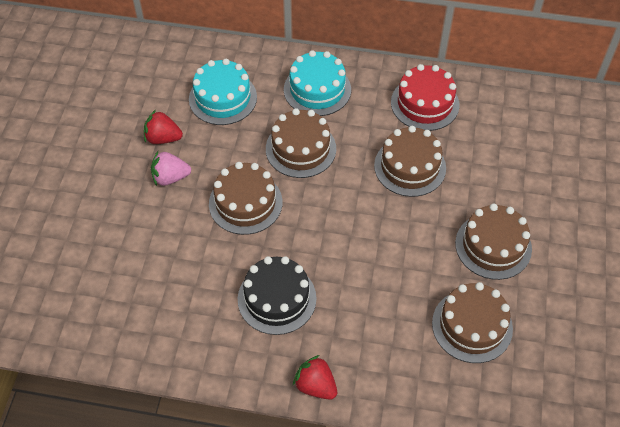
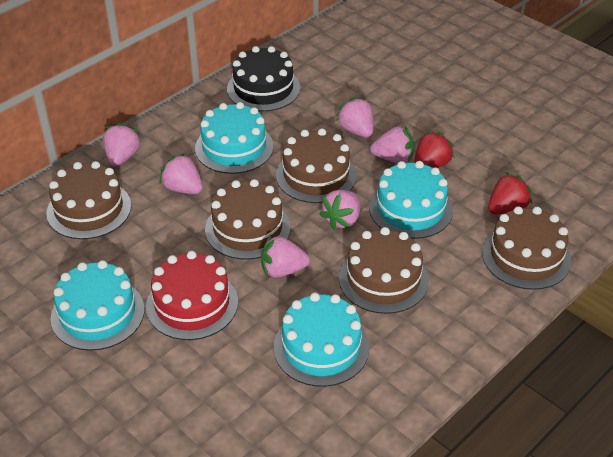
pink strawberry: [151,151,191,186] = 1 -> [103,123,141,166] [159,153,203,194] [261,235,310,278] [319,190,360,230] [336,97,373,137] [370,126,414,163] = 6
turquoise cake: [189,59,257,125] [284,50,351,116] = 2 -> [51,260,145,351] [195,102,273,174] [274,293,369,387] [369,161,453,239] = 4

